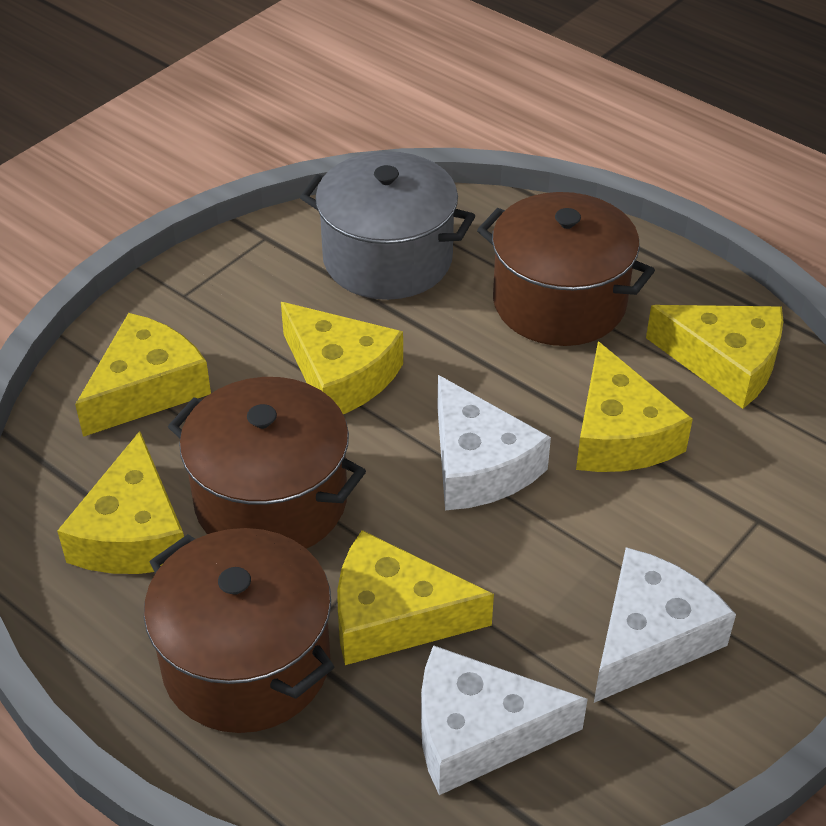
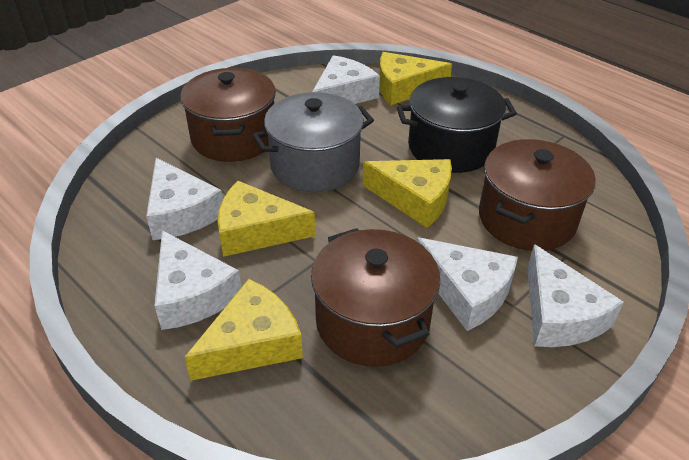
black pot: none = 0 -> [397,77,517,173] = 1
white cheese: [421,645,588,795] [437,375,551,510] [594,547,736,703] = 3 -> [146,158,223,240] [155,230,241,330] [312,55,380,104] [417,237,518,331] [527,244,624,347] = 5
yellow cheese: [57,431,184,574] [75,313,211,437] [281,302,403,414] [337,530,494,665] [576,341,693,472] [646,305,783,409] = 6 -> [184,279,303,381] [218,181,315,257] [363,159,452,228] [379,52,452,105] = 4

